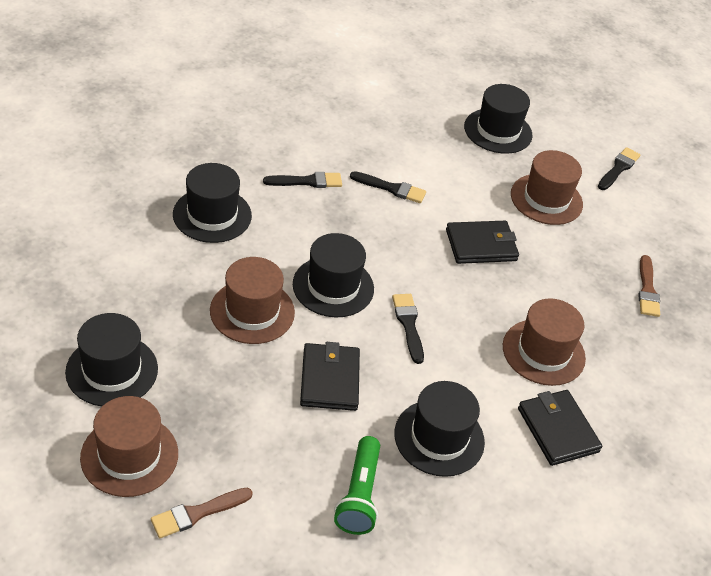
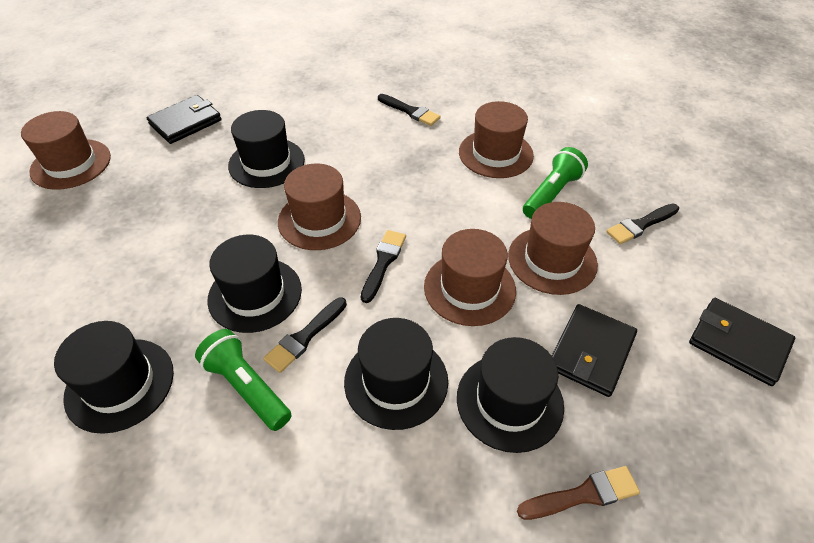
brown brush: [151,488,253,538] [638,255,660,317] = 2 -> [517,466,640,520] = 1
brown hat: [80,396,178,497] [210,257,295,344] [503,299,586,386] [511,150,583,225] = 4 -> [21,111,111,190] [278,164,361,250] [424,229,516,326] [459,101,534,178] [508,202,598,295] = 5
green flashlight: [334,436,380,535] = 1 -> [195,329,292,431] [523,147,588,219] = 2

